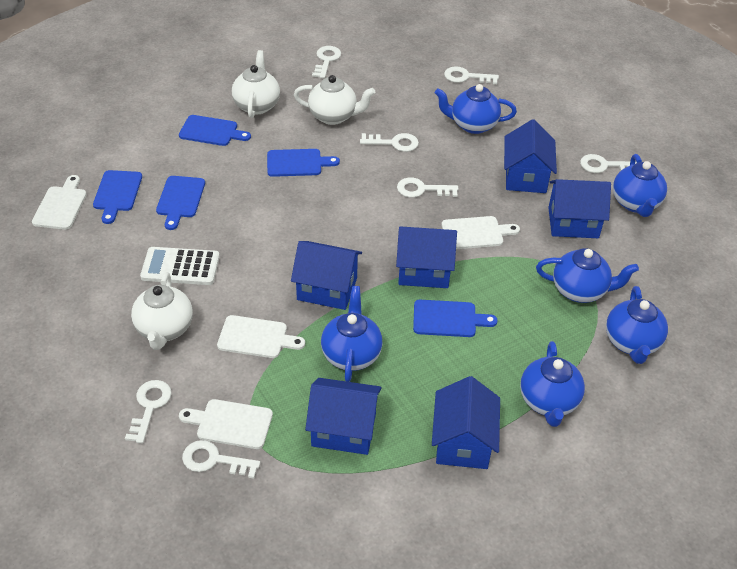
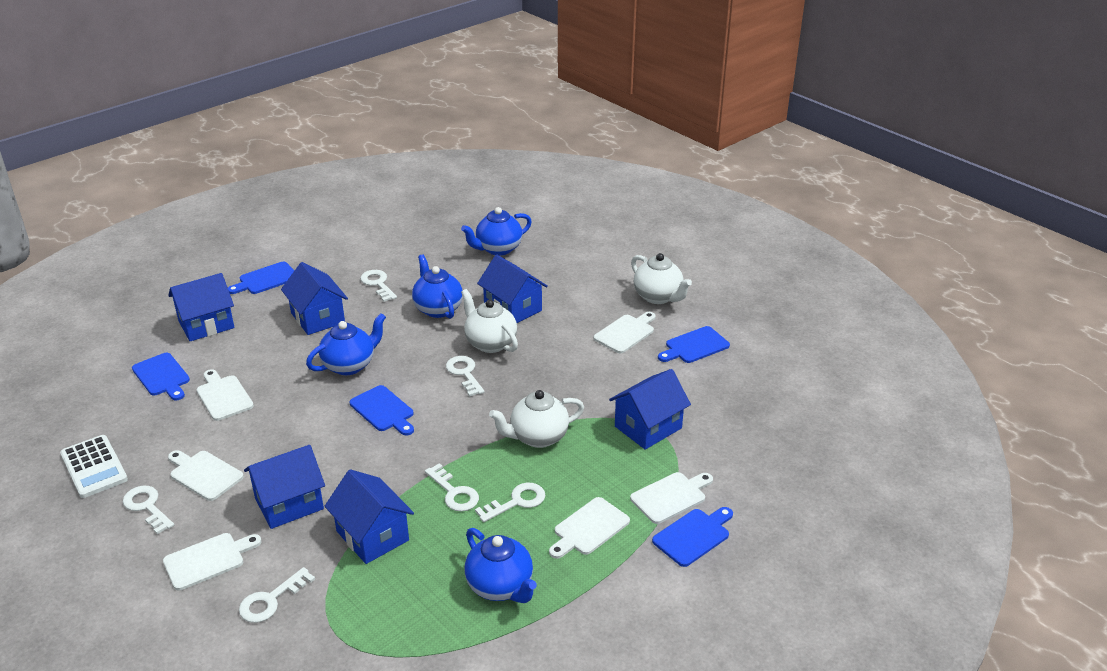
blue teapot: [321,286,383,382] [435,84,517,134] [520,341,585,427] [536,248,639,303] [606,286,668,364] [613,154,667,217] = 6 -> [306,313,386,375] [412,254,463,319] [461,207,532,256] [465,528,537,603] = 4
white cutting board: [32,175,87,230] [179,399,273,449] [217,315,305,358] [442,216,520,249] = 4 -> [163,533,262,591] [168,450,244,501] [196,369,254,421] [549,497,630,559] [594,312,656,353] [630,472,713,524] = 6
white key: [125,380,172,443] [182,440,260,479] [312,46,341,78] [360,133,419,152] [397,177,458,198] [444,66,499,84] [580,154,637,173] = 7 -> [123,486,174,534] [239,567,315,623] [360,270,397,302] [425,463,479,511] [446,356,485,397] [475,483,545,522] = 6

